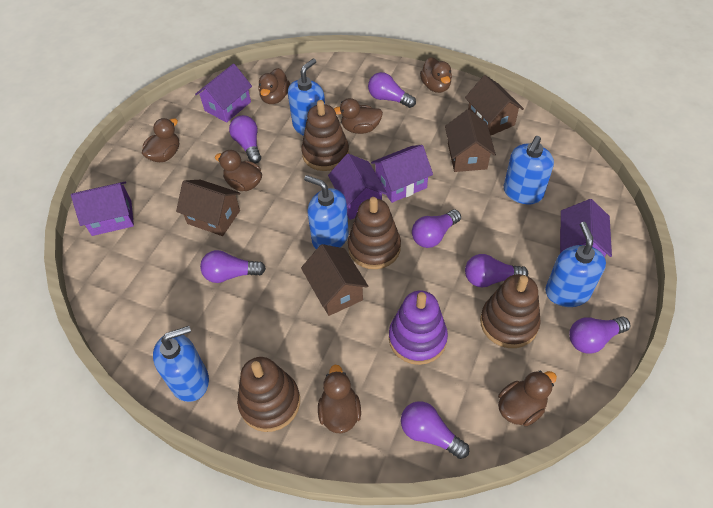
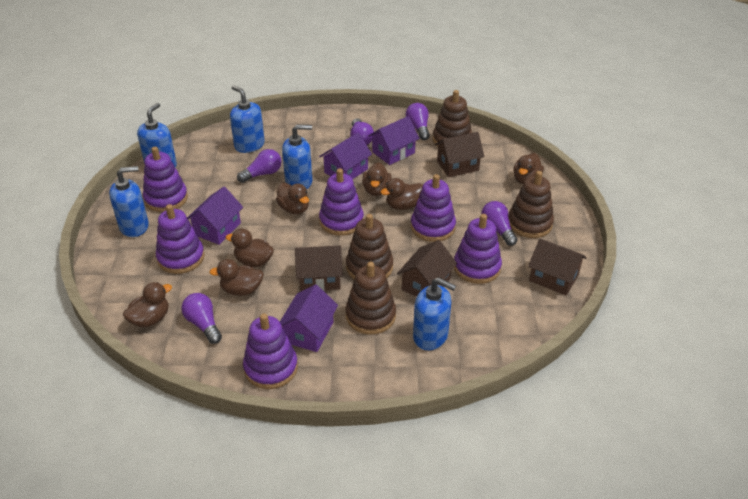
purple house: [71,181,134,236] [195,64,252,123] [328,154,387,220] [371,145,433,203] [560,199,612,257] = 5 -> [187,186,243,245] [280,284,338,352] [319,133,372,179] [369,116,420,165] = 4
purple light bulb: [200,250,266,283] [229,115,261,164] [368,72,416,108] [401,401,469,459] [412,210,461,248] [465,254,528,287] [569,317,630,354] = 7 -> [181,293,222,344] [237,149,281,183] [350,118,374,145] [406,103,430,140] [481,201,518,246] = 5
purple stacking toy: [389,291,448,365] = 1 -> [143,147,188,212] [156,204,205,274] [243,313,298,389] [319,168,364,236] [411,174,456,242] [454,214,502,284] = 6

